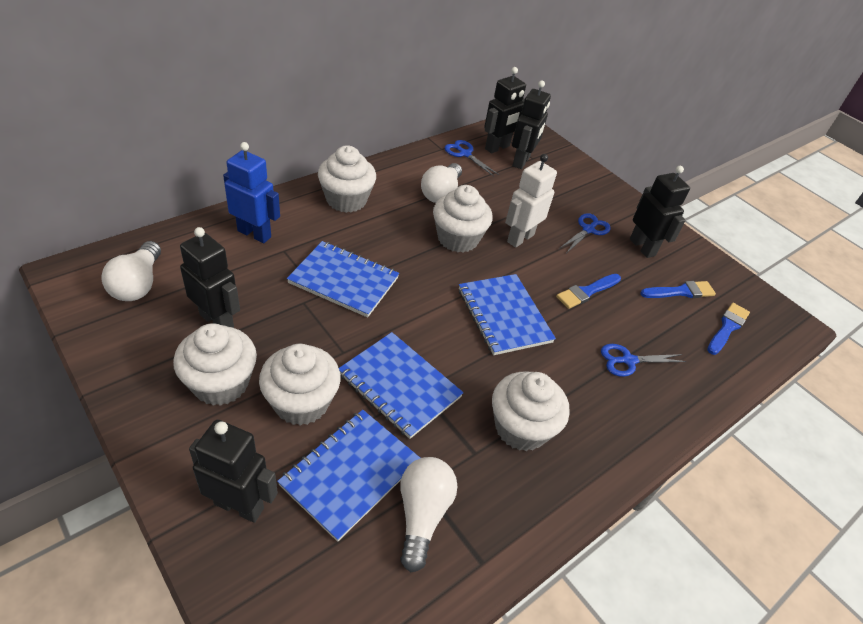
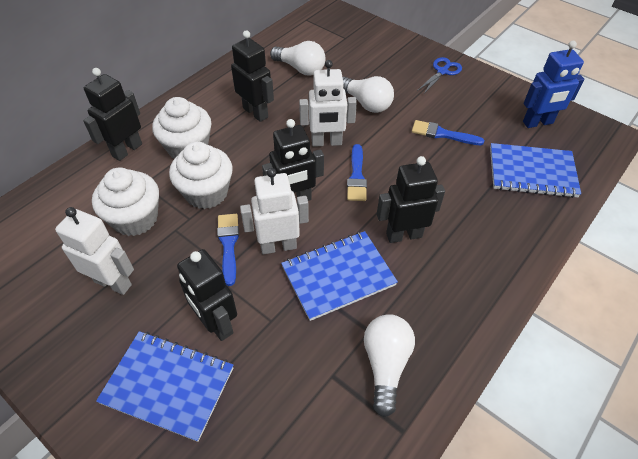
blue notebook: [277,410,420,542] [287,241,399,317] [339,332,464,439] [459,274,556,355] = 4 -> [96,331,233,442] [281,231,398,321] [490,143,581,198] = 3
blue scissors: [445,140,499,176] [560,213,611,252] [601,344,687,377] = 3 -> [417,57,462,95] = 1
white cupcake: [173,323,257,406] [259,344,341,426] [318,146,376,213] [433,185,493,253] [492,371,570,451] = 5 -> [92,168,159,236] [152,97,211,159] [169,142,233,209] = 3
white robot: [505,154,557,248] = 1 -> [55,207,134,295] [240,168,309,254] [299,60,357,147] = 3

